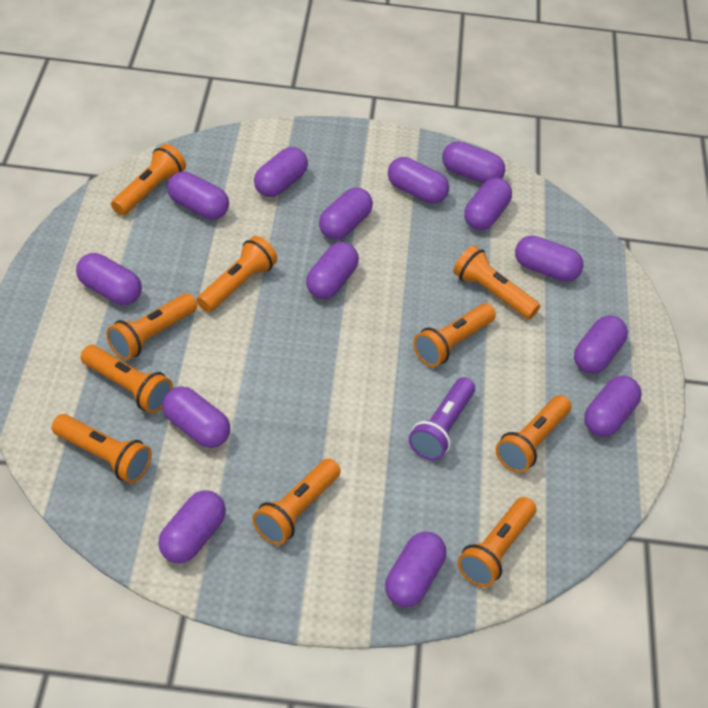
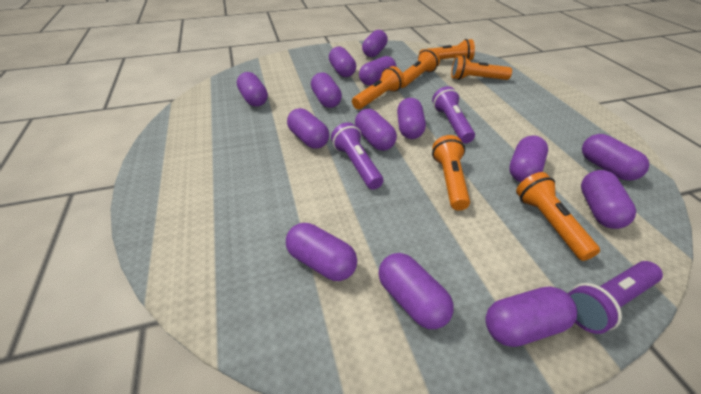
orange flashlight: [52,414,152,483] [81,345,173,413] [106,293,197,360] [111,144,186,216] [197,236,277,312] [253,458,341,545] [413,303,496,367] [453,245,540,319] [458,497,536,587] [496,395,571,473] = 10 -> [352,66,404,109] [400,48,440,88] [419,39,475,61] [432,135,470,211] [451,55,512,80] [516,172,600,261] = 6
purple flashlight: [409,377,475,460] = 1 -> [331,122,383,190] [432,86,475,143] [568,261,663,334] = 3

